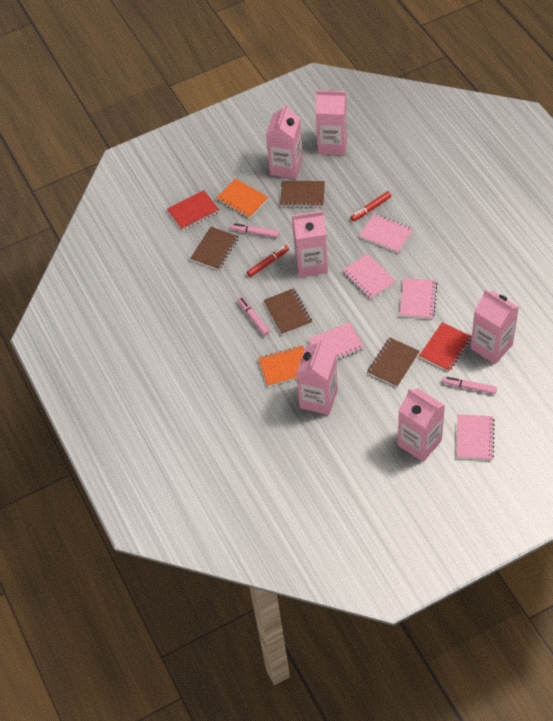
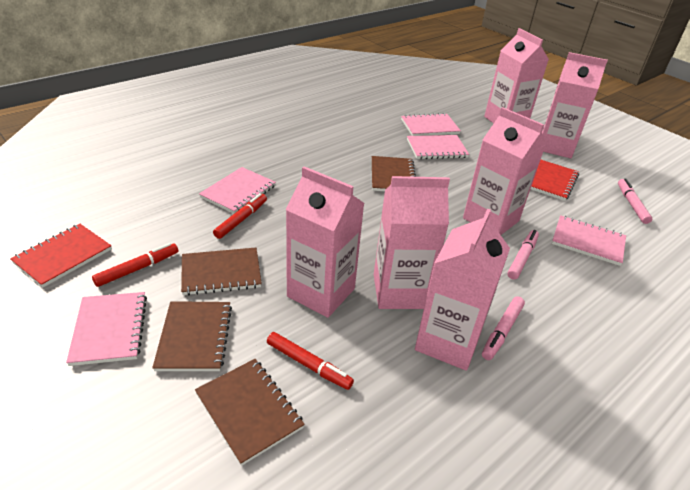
orange notebook: [216,178,269,219] [258,346,304,387] = 2 -> none = 0
red marker: [247,245,289,277] [350,191,391,221] = 2 -> [92,243,178,287] [213,193,267,239] [267,332,354,390] = 3

